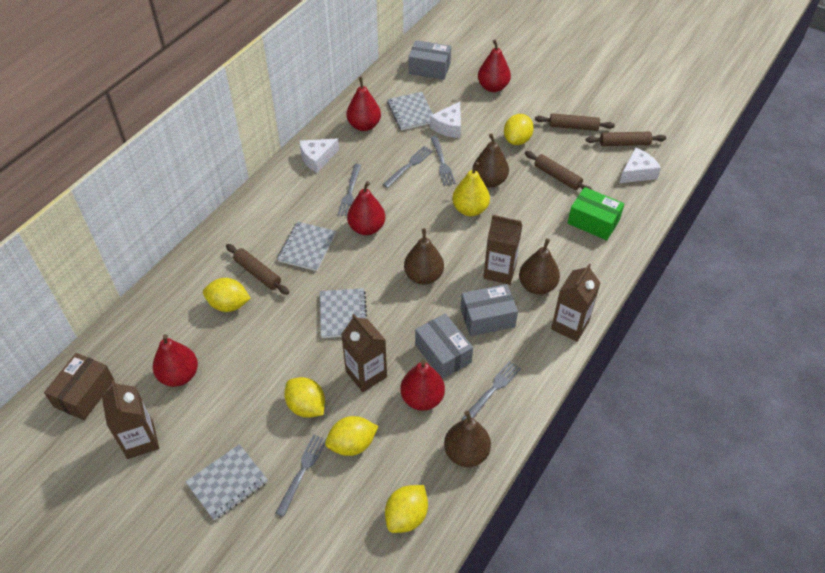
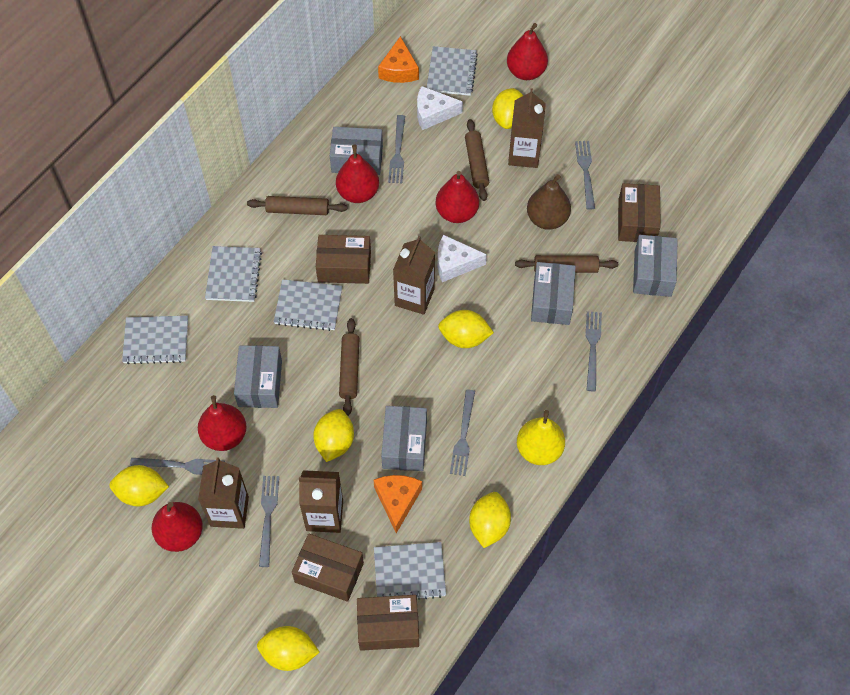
brown box: [44,353,115,420] = 1 -> [292,534,364,602] [316,235,371,284] [357,595,419,651] [618,183,661,242] = 4
brown pear: [404,228,444,285] [444,411,491,467] [473,133,509,188] [519,238,560,295] = 4 -> [527,174,571,230] = 1
green box: [568,187,624,240] = 1 -> none = 0
grey box: [409,40,451,80] [415,314,473,379] [461,284,518,336] = 3 -> [234,345,282,408] [330,127,383,175] [381,406,427,471] [531,262,576,325] [633,235,678,297] = 5
grey fork: [276,435,326,517] [338,164,361,216] [383,146,433,188] [431,136,455,186] [462,361,521,420] = 5 -> [130,458,225,475] [259,476,279,567] [388,115,405,184] [450,390,475,476] [575,141,595,210] [586,311,602,391] = 6
grey notebook: [186,444,268,521] [277,221,336,271] [320,288,367,338] [387,92,433,130] = 4 -> [122,316,188,364] [205,246,262,302] [274,279,342,331] [374,542,446,600] [426,46,478,96] = 5
orange cheese: none = 0 -> [373,475,422,533] [378,36,419,83] = 2
white cheese: [299,139,339,173] [430,102,461,138] [620,147,661,183] = 3 -> [417,86,463,130] [438,235,487,282] = 2
yellow lemon: [203,278,251,312] [284,377,325,418] [325,416,378,456] [385,485,428,533] [504,114,534,145] = 5 -> [110,465,169,507] [257,626,319,671] [313,409,354,462] [438,310,494,348] [469,492,511,548] [492,88,523,129] = 6

